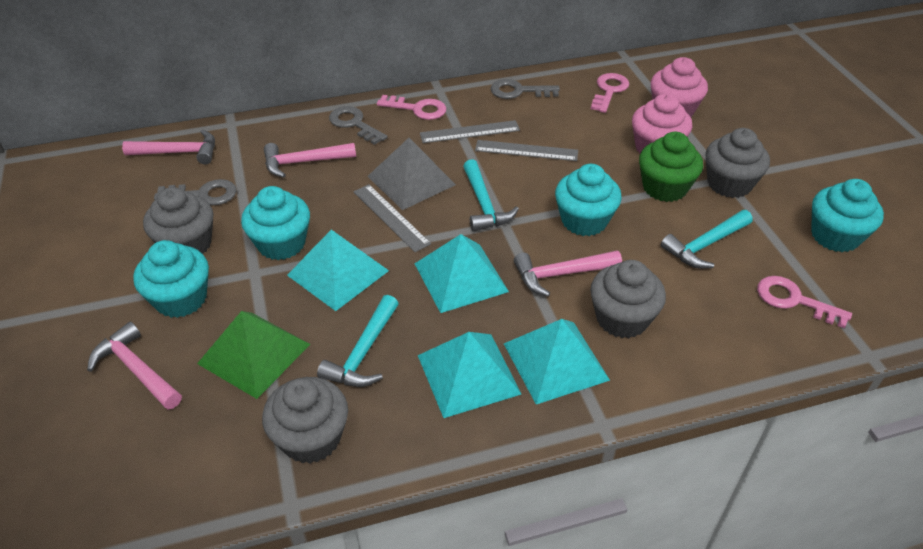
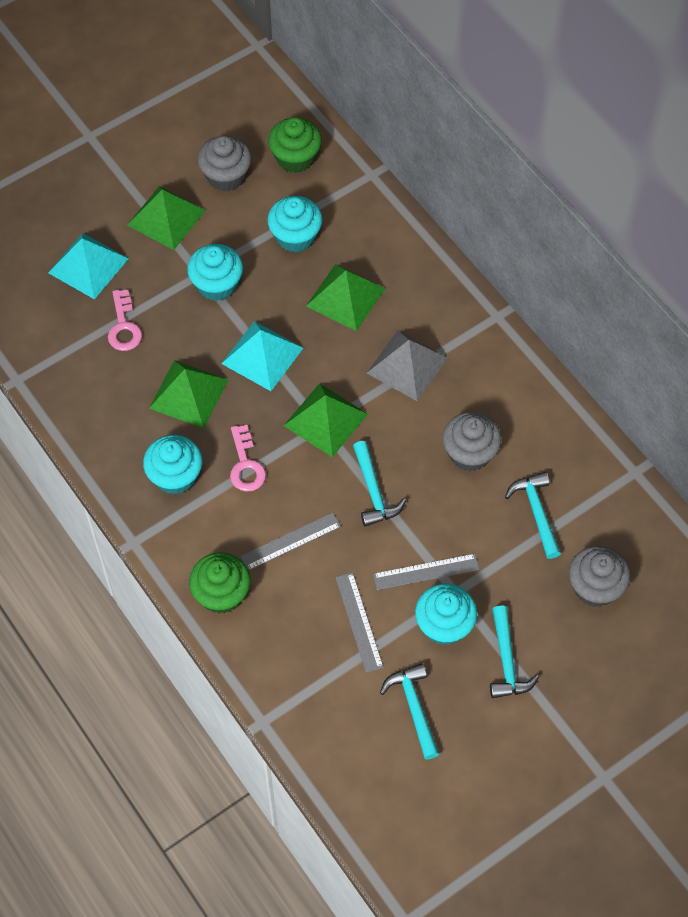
green cupcake: [639,132,703,202] = 1 -> [189,552,251,614] [268,117,322,173] = 2
green pyramid: [197,311,310,399] = 1 -> [127,186,206,250] [149,360,228,428] [284,383,368,457] [306,264,386,331] = 4
grey cupcake: [143,187,213,254] [262,377,348,464] [590,260,666,338] [705,128,770,198] = 4 -> [198,136,252,191] [442,412,501,471] [569,546,630,607] = 3
grey key: [154,179,237,205] [329,106,387,145] [491,79,560,99] = 3 -> none = 0
pink cupcake: [632,93,692,154] [651,57,708,117] = 2 -> none = 0
pink hammer: [87,322,182,410] [122,130,215,164] [264,143,356,178] [514,251,622,297] = 4 -> none = 0
pink key: [377,95,446,120] [591,73,629,113] [757,276,852,328] = 3 -> [108,289,142,351] [230,425,266,492] = 2
turquoise hammer: [317,295,399,387] [463,159,519,232] [661,210,753,268] = 3 -> [353,441,406,527] [380,663,439,760] [490,605,539,698] [505,472,561,559] = 4
turquoise pyramid: [287,230,389,311] [415,234,509,313] [418,332,521,418] [504,319,610,404] = 4 -> [48,233,129,299] [221,321,303,391] = 2

